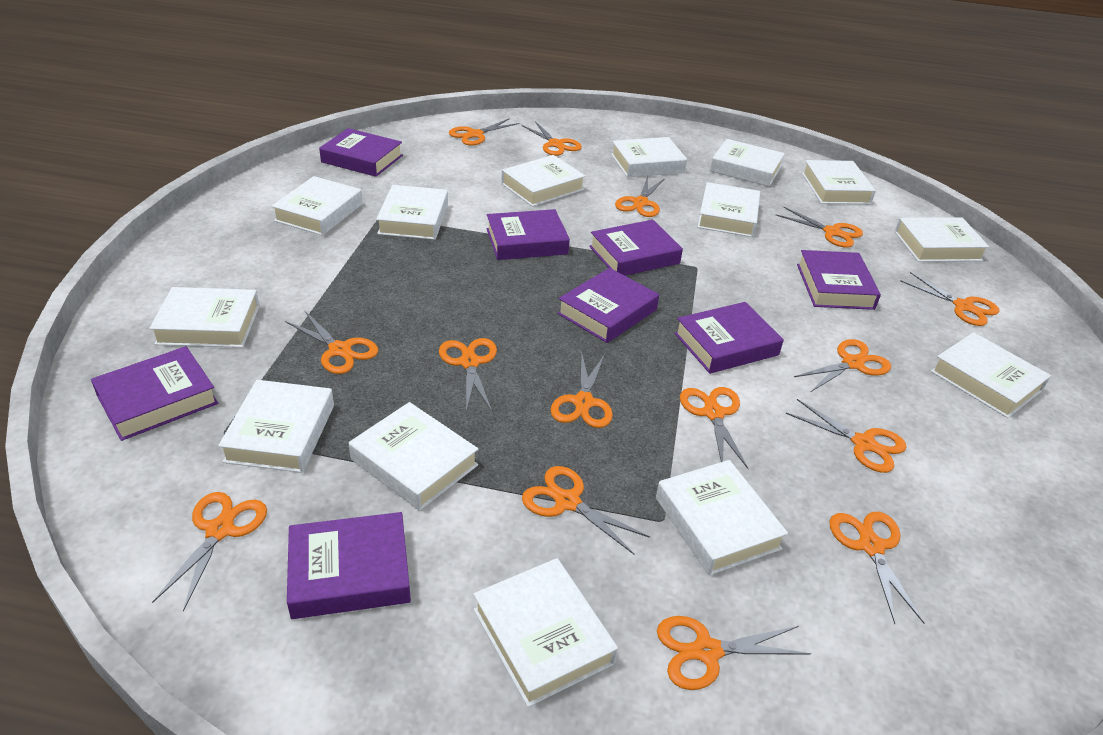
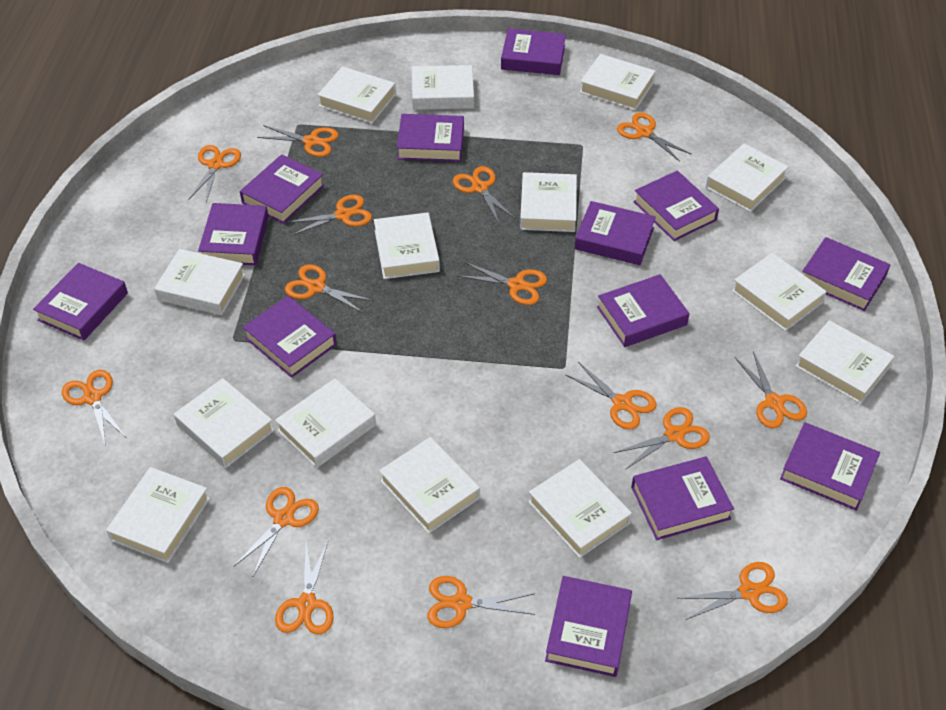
purple book: [91,346,218,441] [287,512,411,619] [319,128,403,177] [487,209,570,260] [557,268,659,343] [589,220,683,276] [674,302,784,374] [797,250,881,310] = 8 -> [33,263,128,341] [198,203,269,266] [240,154,325,224] [243,296,337,378] [397,114,464,162] [501,29,566,75] [545,576,632,677] [575,201,656,265] [597,274,690,347] [631,457,734,540] [633,171,719,241] [780,422,880,511] [802,237,890,311] = 13

